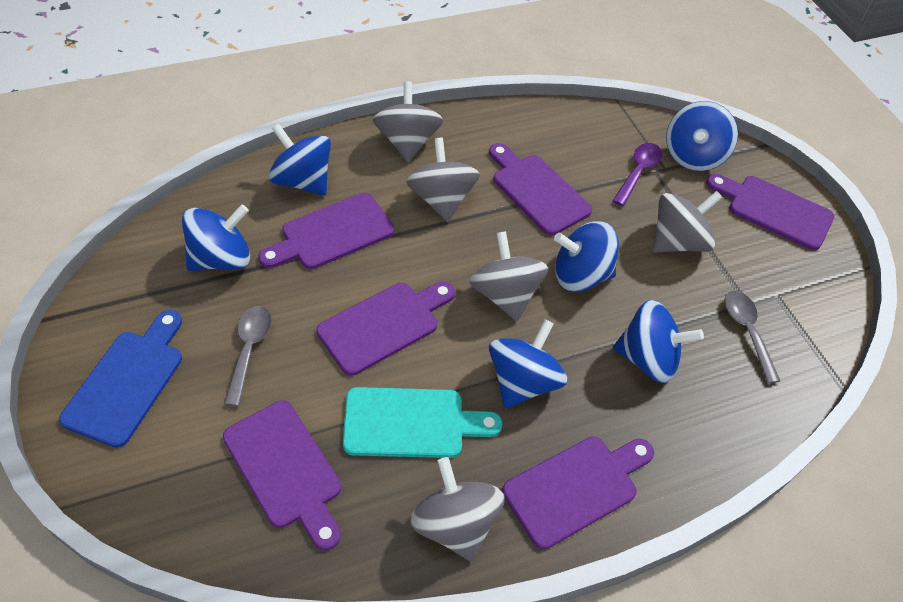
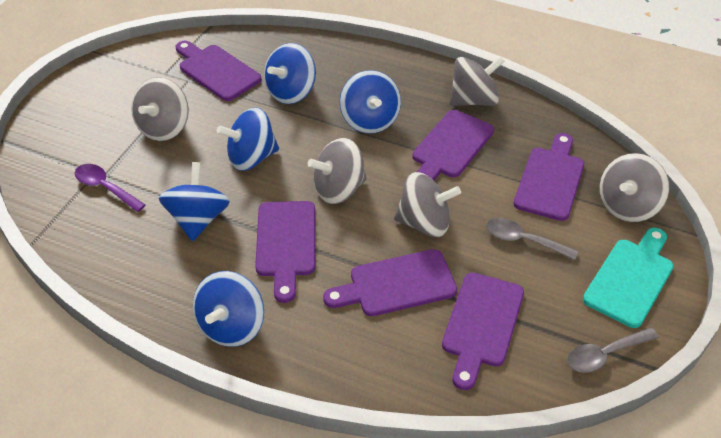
blue cutting board: [59,310,182,448] = 1 -> none = 0
blue spinning top: [182,204,250,271] [268,124,331,196] [489,319,567,408] [554,221,619,292] [613,300,704,383] [666,101,738,171] = 6 -> [159,162,230,241] [193,271,264,347] [217,107,279,171] [264,43,316,104] [340,70,401,134] = 5

